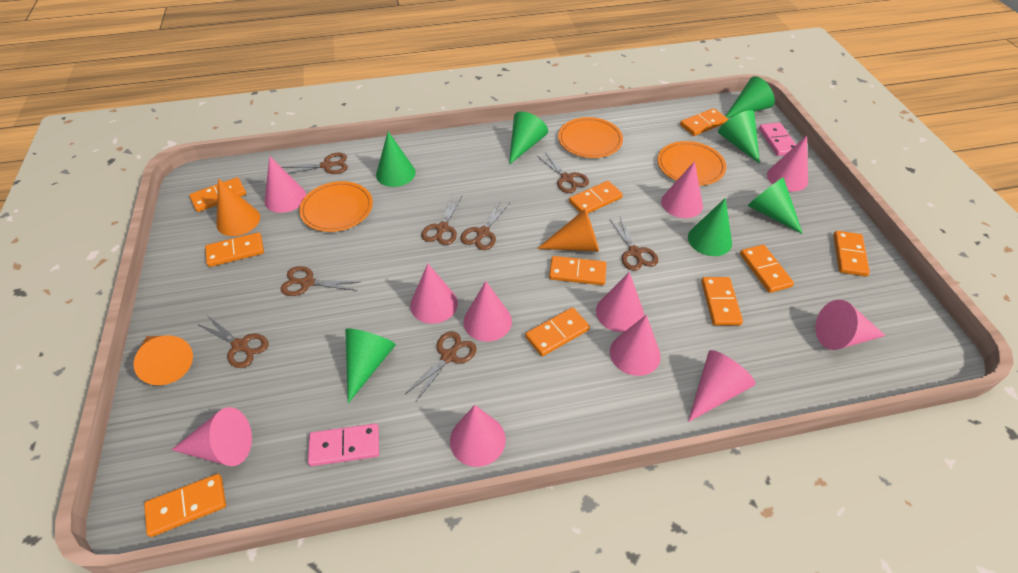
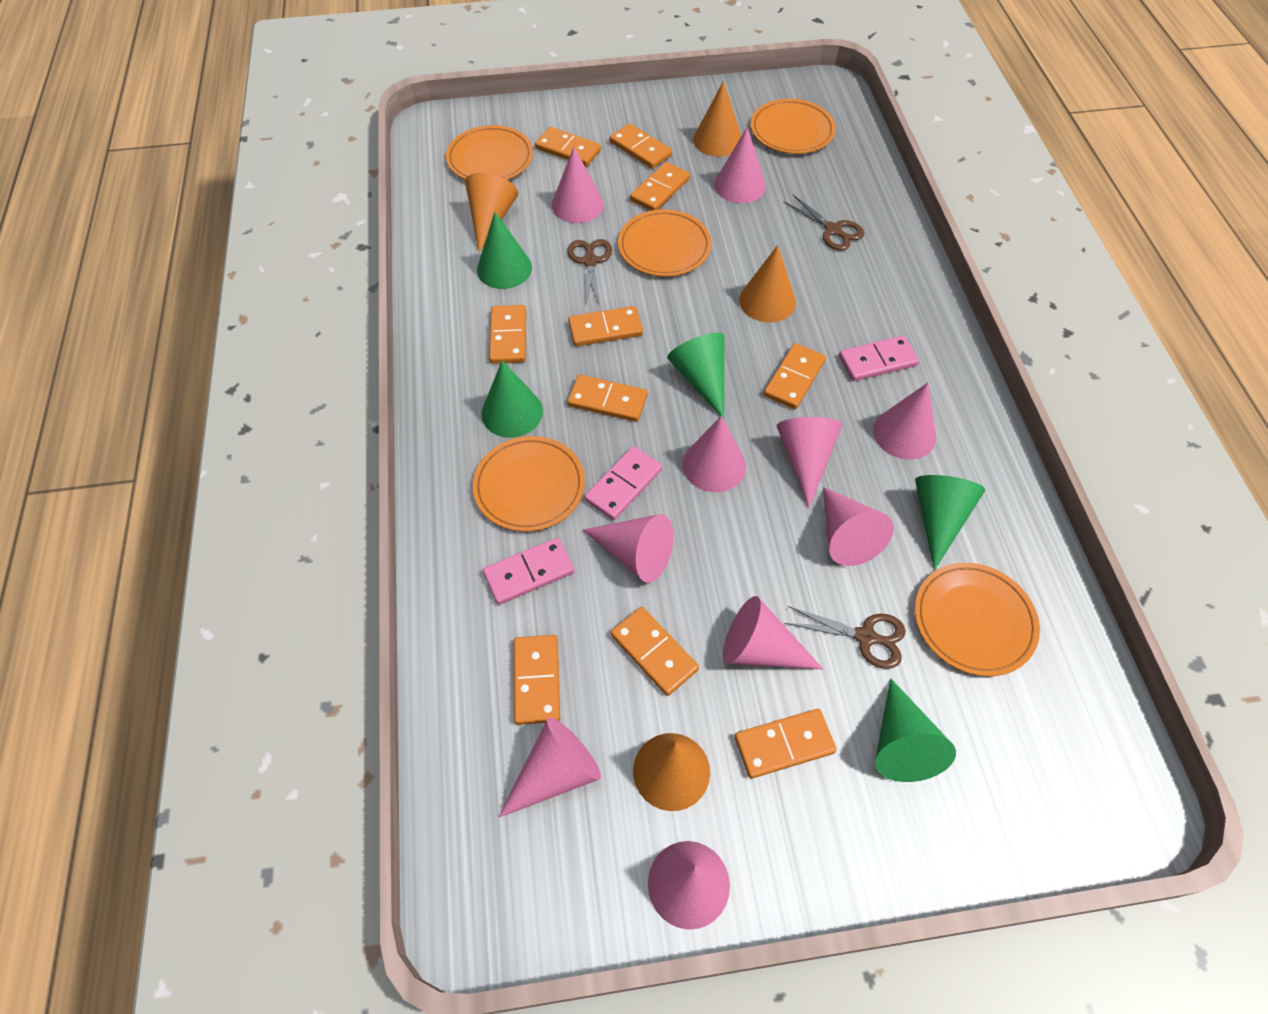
brown scissors: [197,315,268,368] [281,266,359,296] [282,152,348,174] [405,331,477,401] [421,196,462,245] [460,201,509,250] [536,152,589,193] [610,217,658,271] = 8 -> [567,239,612,306] [784,195,864,251] [784,606,906,669] = 3
green cone: [345,328,396,403] [376,132,416,187] [509,111,548,165] [688,198,732,256] [718,110,760,164] [725,76,775,118] [747,177,803,234] = 7 -> [477,212,532,289] [482,361,543,438] [667,333,724,419] [875,678,956,782] [915,475,986,570] = 5
orange cone: [134,336,193,385] [216,178,260,236] [537,209,599,252] = 3 -> [465,173,518,252] [633,733,710,811] [693,81,741,157] [739,245,796,323] = 4
orange plate: [299,181,373,232] [558,117,623,158] [658,141,726,186] = 3 -> [446,125,533,180] [473,436,585,532] [618,209,712,277] [751,99,836,154] [915,563,1040,676] = 5
pink cone: [171,407,252,466] [265,156,306,213] [410,264,458,324] [450,405,506,467] [463,281,512,342] [596,272,644,332] [610,314,661,376] [661,161,703,218] [688,350,756,422] [767,136,808,192] [815,300,886,350] = 11 -> [498,717,601,818] [552,147,604,223] [583,514,674,583] [648,841,730,930] [683,416,746,492] [714,127,766,203] [723,596,823,669] [777,417,842,508] [823,487,894,566] [873,383,936,460] = 10
pink domino: [308,423,379,466] [759,123,796,156] = 2 -> [483,538,574,605] [584,446,662,520] [839,336,919,381] = 3

